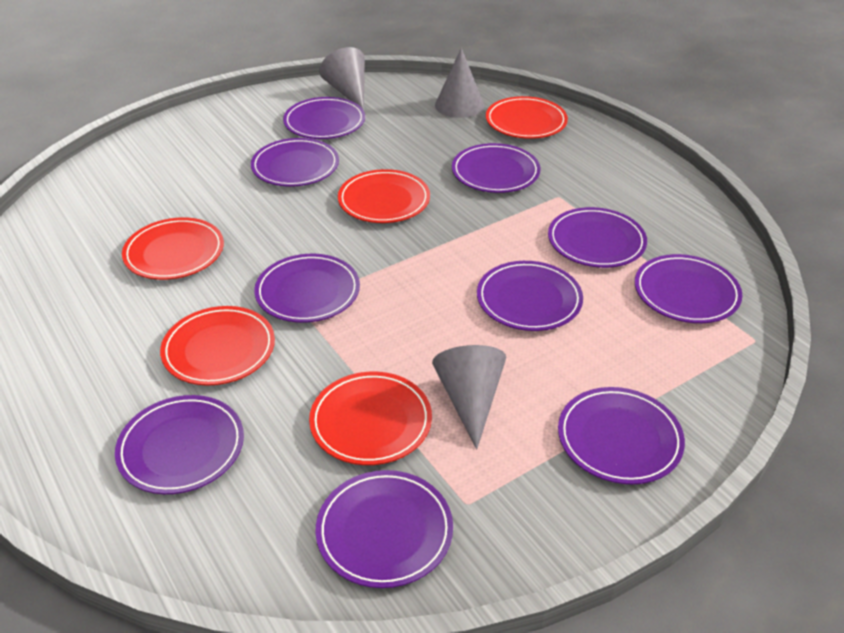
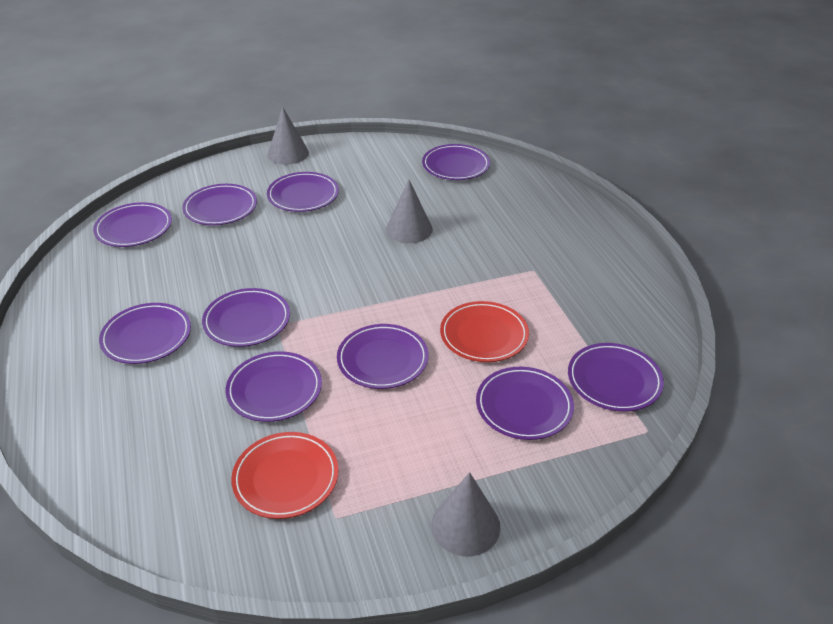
red plate: [122,217,224,280] [160,306,275,386] [309,372,432,465] [338,169,430,223] [486,96,568,139] = 5 -> [231,432,339,519] [440,301,529,362] = 2

